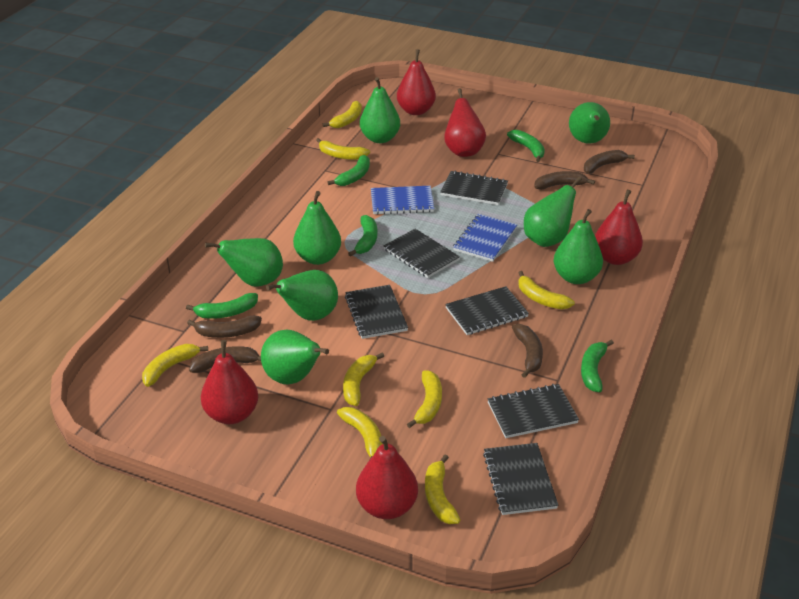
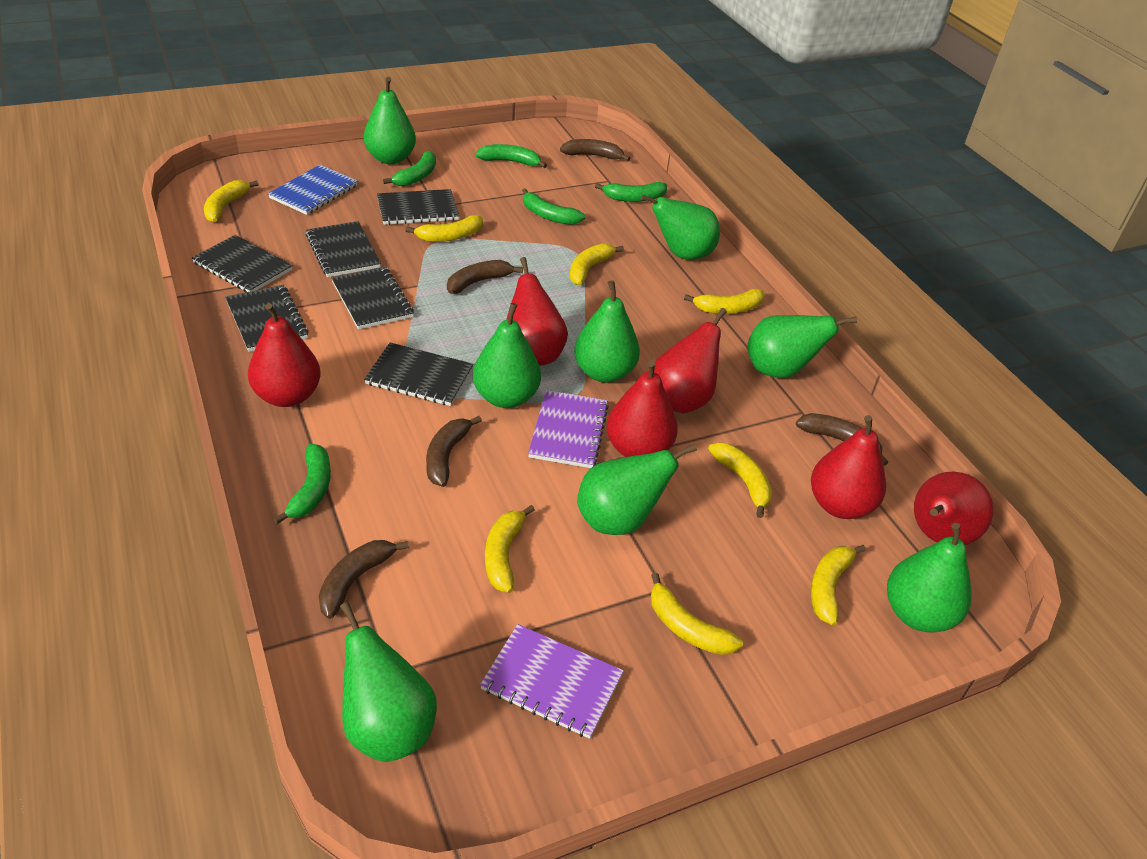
blue notebook: [371,186,435,214] [453,214,517,262] = 2 -> [268,165,358,215] = 1
purple notebook: none = 0 -> [480,624,624,739] [528,390,609,468] = 2
red pear: [201,340,258,424] [356,436,418,519] [397,49,436,115] [444,88,486,157] [595,189,643,265] = 5 -> [248,303,321,407] [506,257,568,366] [606,360,678,457] [654,308,727,413] [811,415,886,519] [914,472,994,545] = 6

